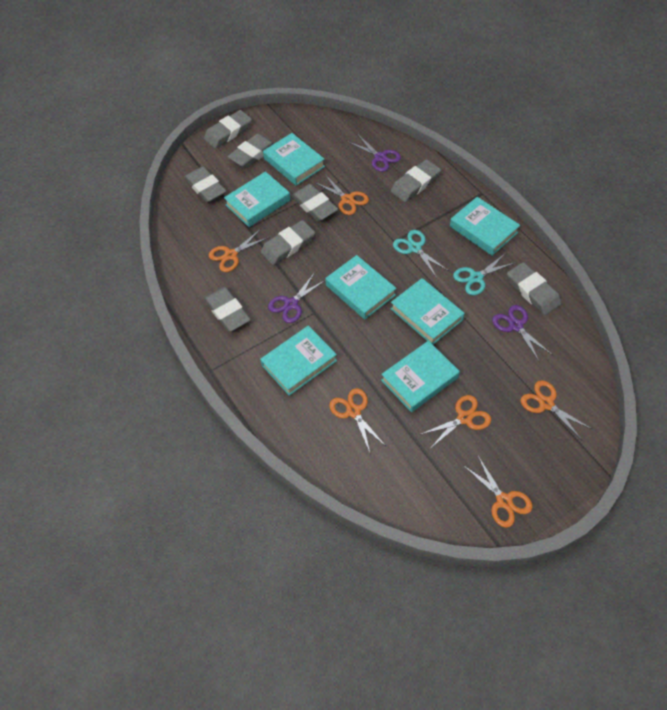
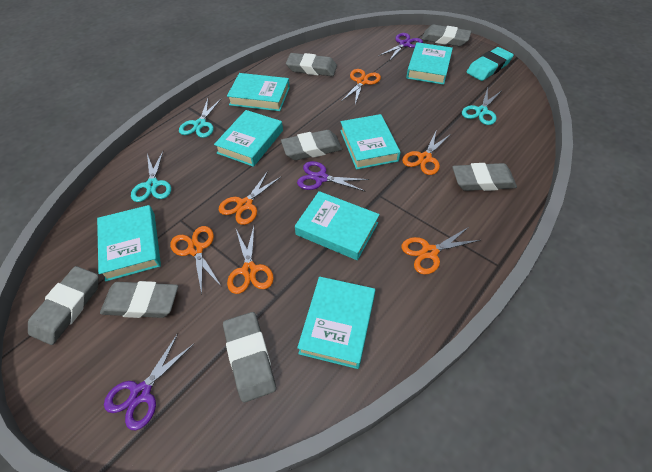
grey eraser: [184,166,227,203] [204,110,252,148] [204,287,251,332] [227,133,275,168] [261,220,315,265] [291,184,338,221] [391,159,441,202] [507,262,562,315] = 8 -> [28,266,99,345] [100,281,178,318] [223,312,276,403] [281,130,342,160] [286,53,337,76] [422,24,471,46] [452,163,517,191] = 7
turquoise eraser: none = 0 -> [467,47,514,81] = 1
turquoise scissors: [393,230,449,278] [453,254,514,295] = 2 -> [131,150,171,202] [179,98,222,138] [462,88,501,125] = 3

